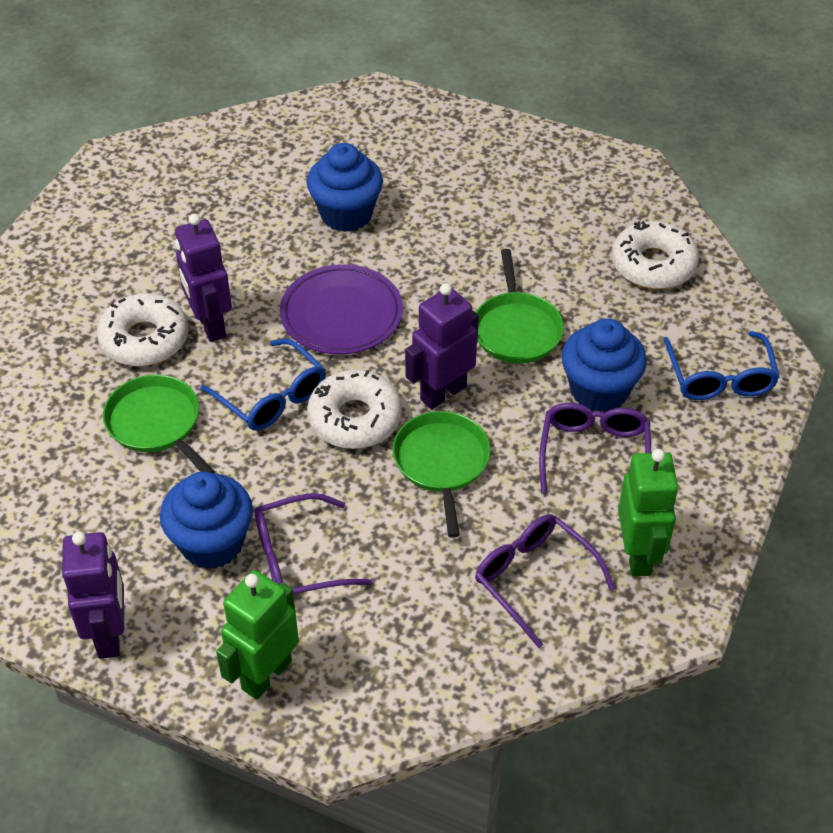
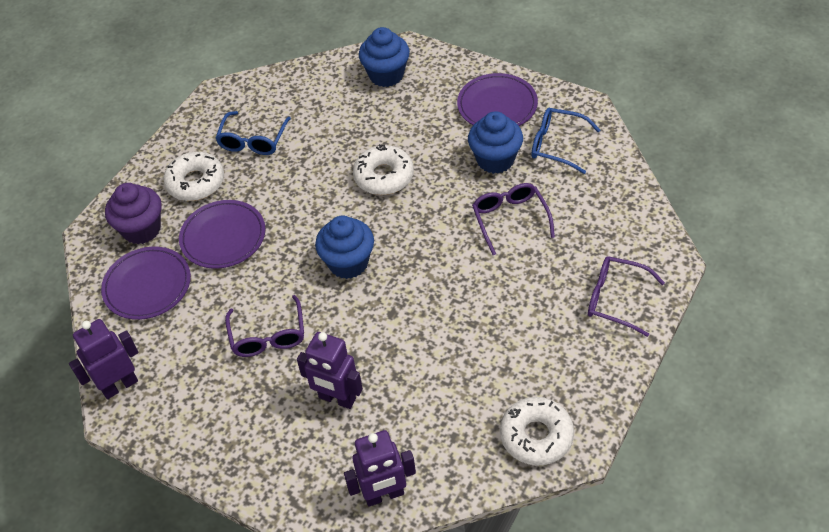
green pan: [103,375,215,473] [393,411,490,538] [476,249,564,363] = 3 -> none = 0
green robot: [216,570,299,700] [618,449,679,577] = 2 -> none = 0
purple cupcake: none = 0 -> [105,183,162,244] = 1
purple plate: [280,264,403,355] = 1 -> [101,246,191,320] [179,200,266,269] [457,73,538,126] = 3

